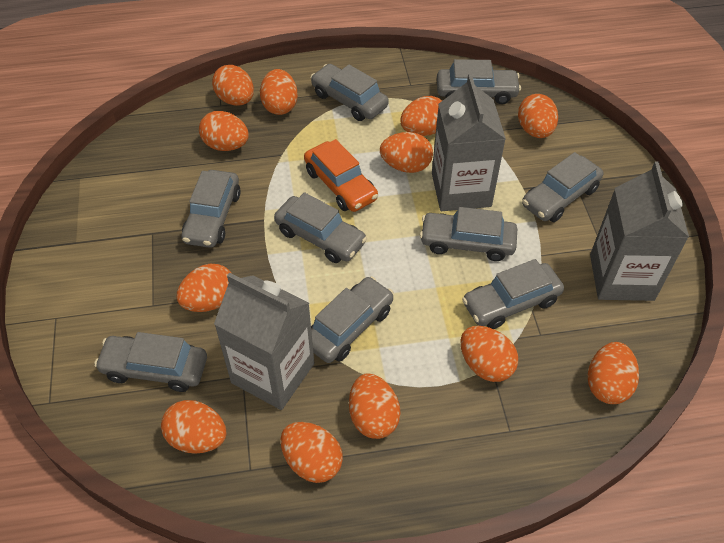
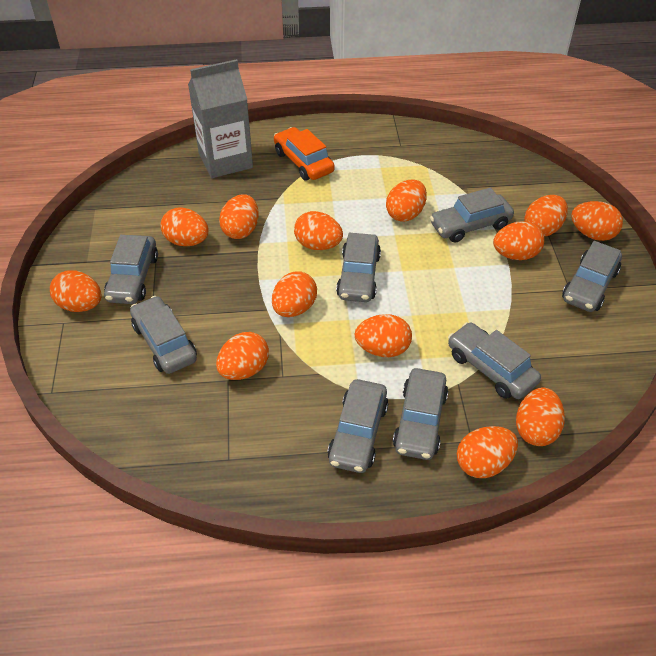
grey car: [94,332,207,392] [182,170,240,248] [274,192,367,263] [311,64,389,121] [311,276,394,363] [420,207,517,261] [437,59,521,104] [462,259,564,329] [522,152,603,222] = 9 -> [104,235,158,304] [130,296,197,374] [327,379,388,473] [336,233,381,302] [393,368,448,460] [430,188,514,243] [448,322,541,399] [562,241,622,312] = 8
grey carton: [214,273,314,410] [432,74,506,211] [590,162,689,301] = 3 -> [188,59,253,178] = 1
orange egg: [161,400,226,454] [176,264,232,312] [199,111,249,151] [212,65,254,106] [260,69,298,115] [281,422,343,483] [349,373,401,439] [380,132,433,173] [401,96,442,136] [460,326,518,382] [518,94,558,138] [588,342,639,404] = 12 -> [50,270,102,312] [160,208,209,246] [216,332,269,380] [219,194,259,239] [272,271,317,317] [294,211,343,250] [355,314,412,357] [386,179,427,222] [457,426,518,478] [493,221,544,260] [516,388,565,446] [524,195,568,236] [571,201,623,241] = 13

